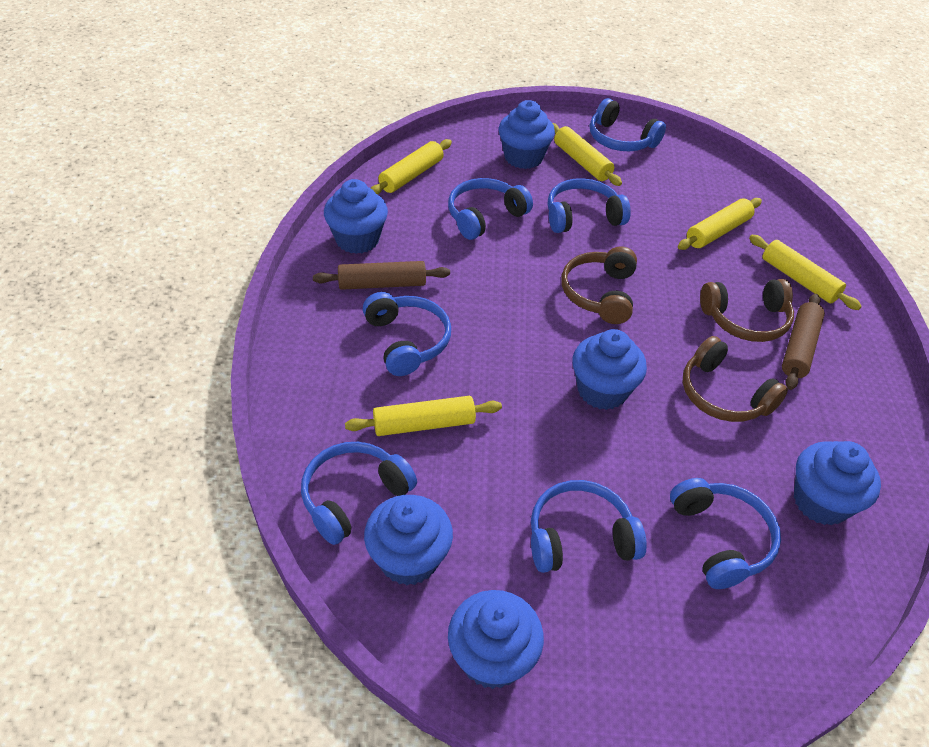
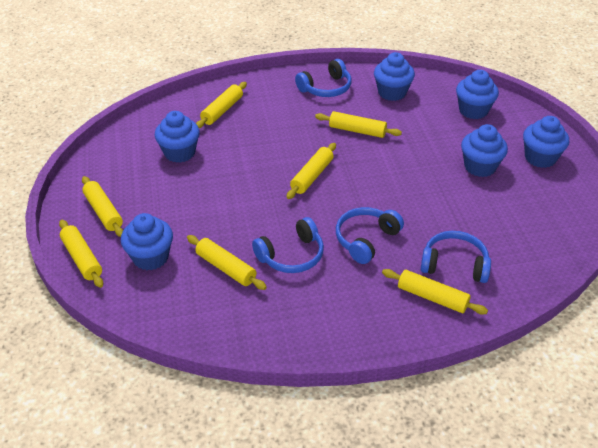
blue headphones: [301,442,417,545] [363,292,451,376] [448,178,533,240] [531,480,647,573] [548,178,631,233] [590,98,666,151] [670,478,781,589] = 7 -> [252,217,324,273] [295,59,352,97] [336,207,404,264] [421,231,491,283] = 4
brown headphones: [561,246,637,324] [683,336,788,422] [700,279,794,342] = 3 -> none = 0
brown rolling pin: [313,261,450,290] [782,294,825,390] = 2 -> none = 0
yellow rolling pin: [345,396,502,436] [371,139,452,195] [553,123,622,186] [678,198,762,250] [749,235,862,310] = 5 -> [59,220,103,288] [82,176,123,237] [187,235,267,290] [196,82,247,128] [286,143,336,199] [315,111,402,138] [382,269,488,315] = 7

